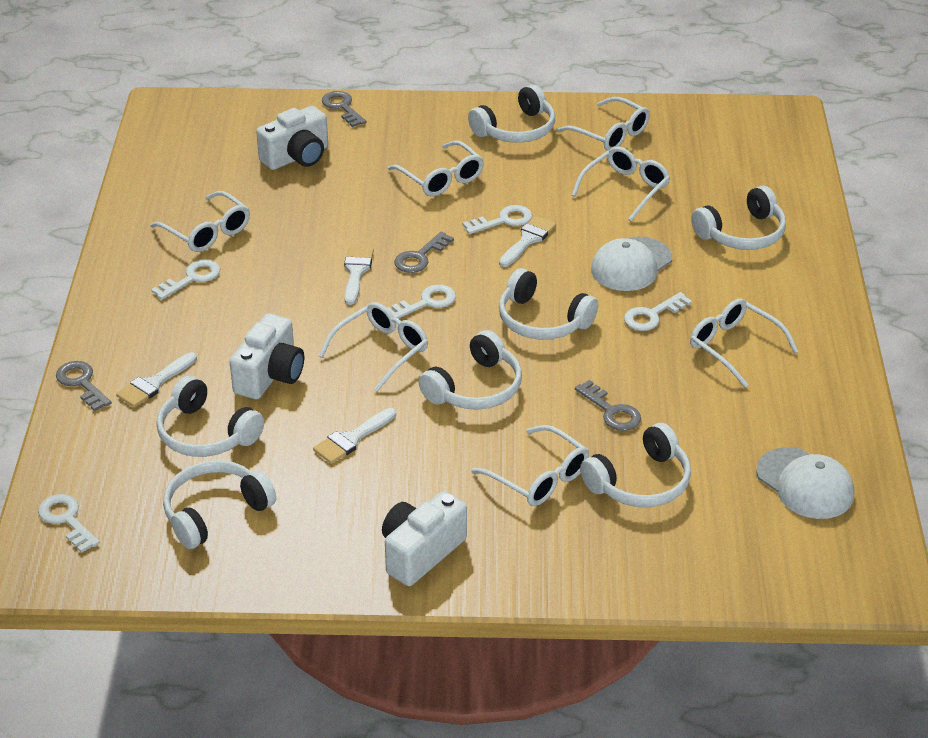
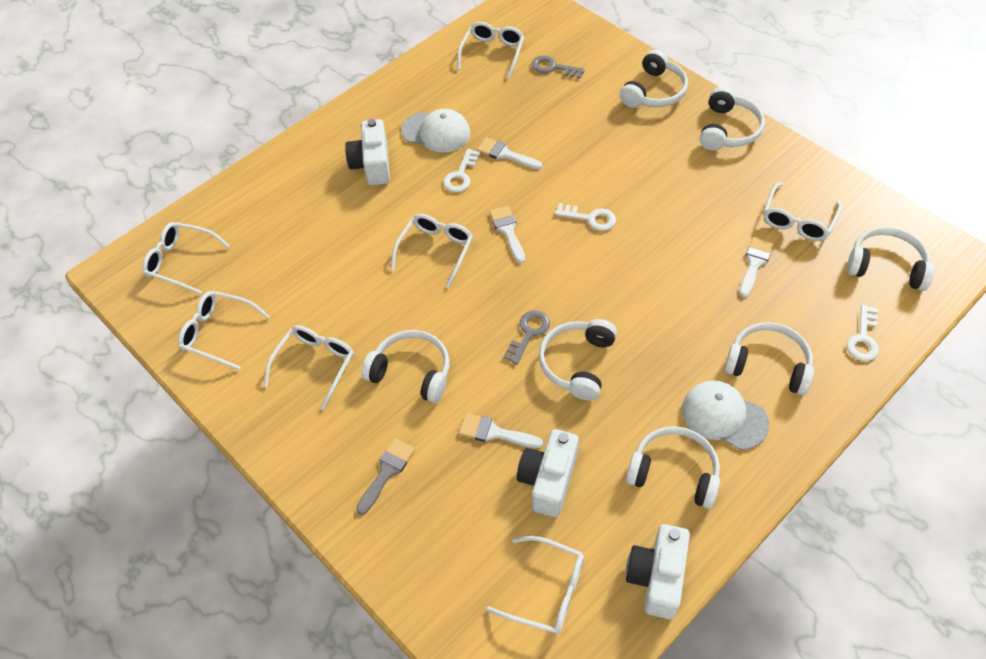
grey brush: none = 0 -> [356,438,415,515] = 1
grey key: [56,361,111,411] [322,91,367,127] [394,232,454,273] [575,380,641,431] = 4 -> [503,310,550,364] [531,55,585,79] = 2
white key: [38,494,100,553] [151,259,220,300] [387,285,456,319] [463,205,532,234] [624,292,692,331] = 5 -> [443,149,480,192] [555,203,616,231] [847,305,879,361] = 3

